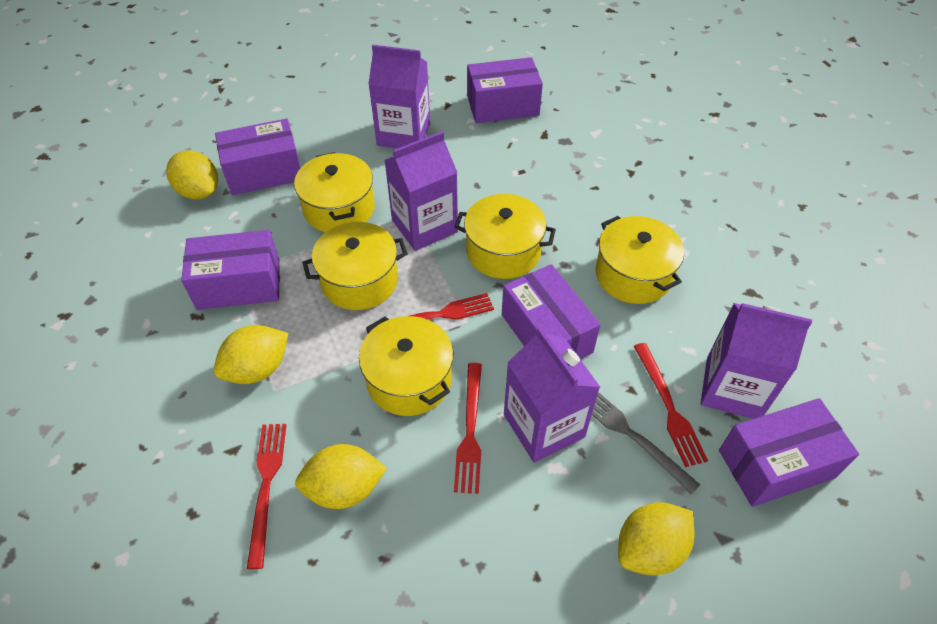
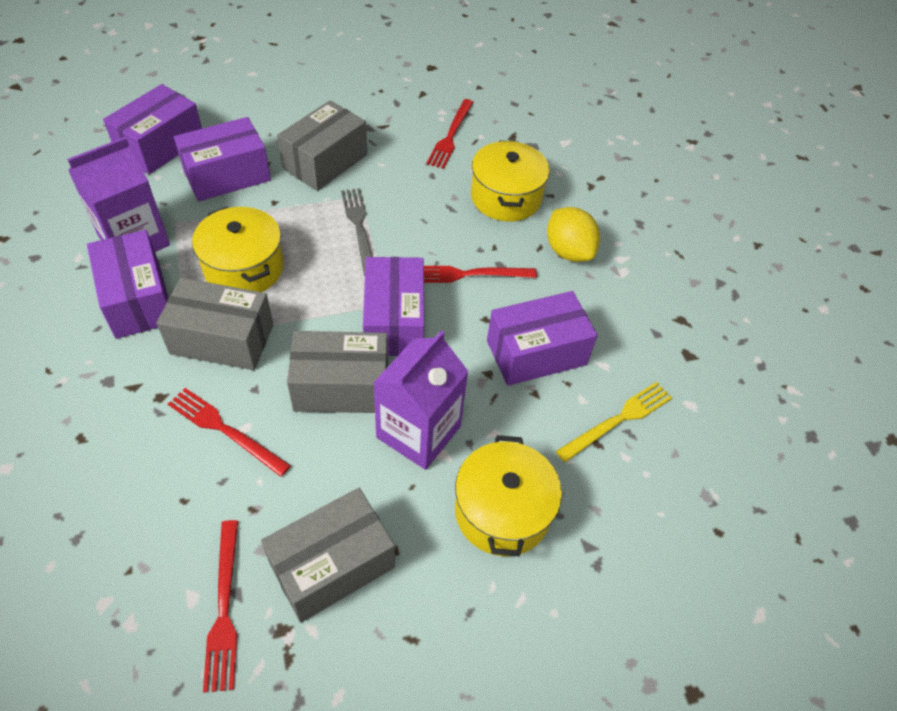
grey box: none = 0 -> [156,278,273,370] [261,488,395,623] [277,100,367,191] [287,331,388,413] = 4
purple carton: [368,45,430,148] [385,131,458,251] [504,327,600,463] [701,303,812,419] = 4 -> [67,137,170,252] [373,330,469,470] = 2
yellow fork: none = 0 -> [556,382,672,462] = 1
yellow lemon: [166,150,218,200] [214,325,288,384] [295,444,387,509] [618,502,695,576] = 4 -> [547,207,600,262] = 1
yellow pot: [294,152,375,232] [302,222,408,310] [359,316,453,416] [454,194,556,279] [596,216,684,304] = 5 -> [192,206,284,292] [455,435,562,556] [471,141,550,222] = 3

